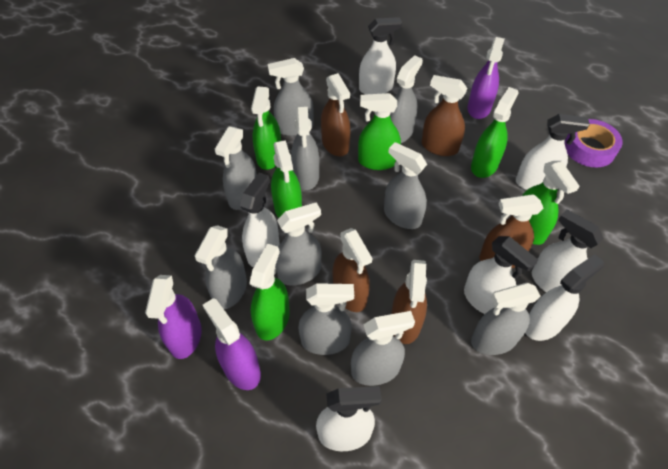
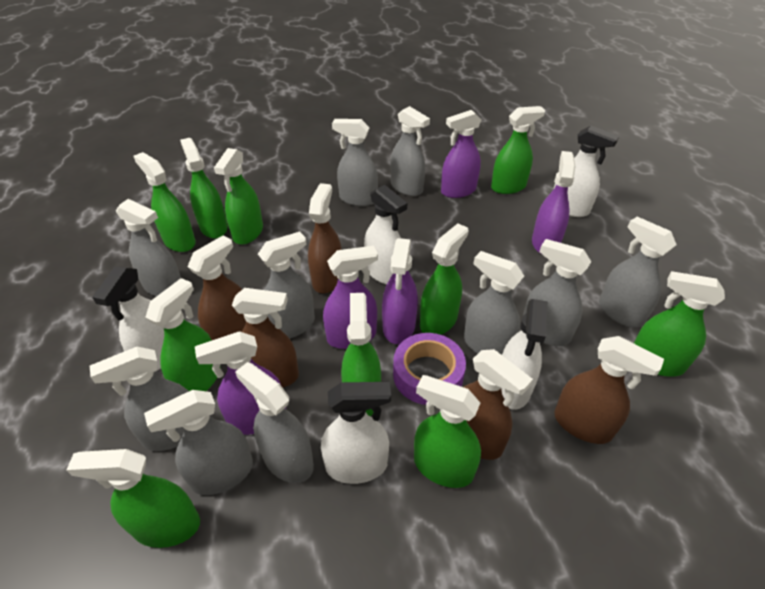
green spray bottle: [249,243,290,341] [251,86,281,170] [271,140,302,218] [358,93,401,170] [471,87,518,178] [522,161,580,245] = 6 -> [66,449,200,548] [133,152,196,252] [145,278,217,391] [180,138,228,239] [214,148,263,245] [341,293,381,416] [414,375,481,488] [420,223,468,335] [491,106,545,194] [634,271,725,376] = 10
purple spray bottle: [145,275,202,359] [203,298,261,390] [467,37,504,119] = 3 -> [195,331,286,435] [323,246,378,349] [382,238,418,344] [441,110,482,198] [532,151,576,254] = 5
white spray bottle: [240,173,279,267] [316,386,382,451] [359,17,402,94] [464,236,538,314] [516,114,590,190] [525,254,604,341] [532,210,603,292] = 7 -> [92,266,164,372] [321,382,391,484] [364,185,407,284] [502,299,548,410] [553,126,619,217] = 5

